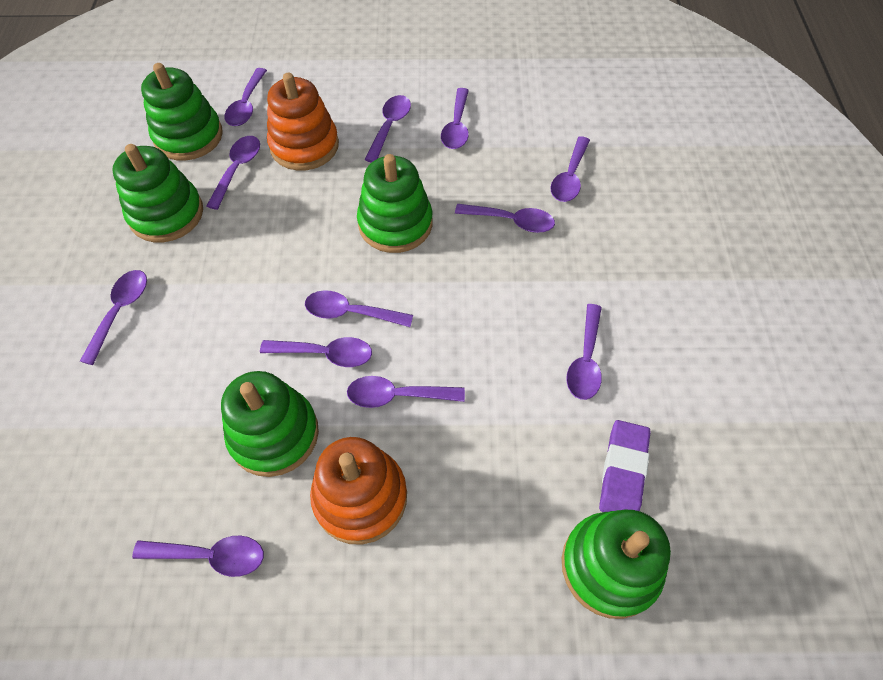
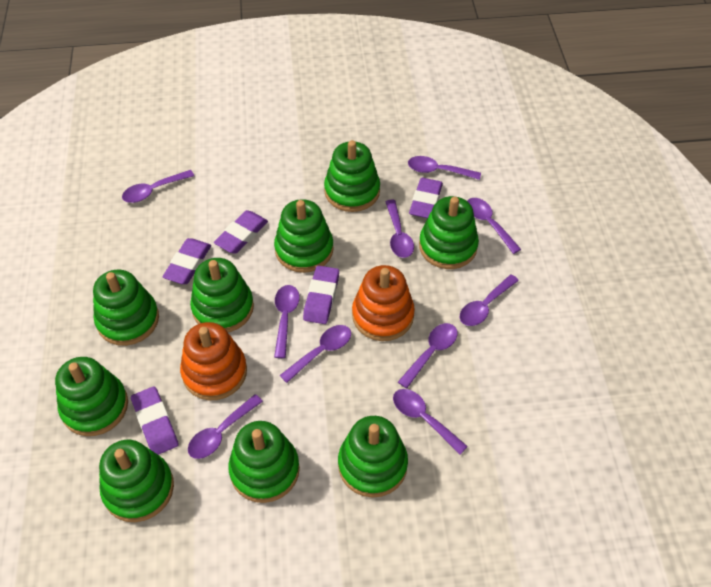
green stacking toy: [112,144,203,242] [141,63,223,161] [221,371,319,477] [357,154,432,253] [562,510,671,619] = 5 -> [55,357,128,436] [93,269,159,346] [99,440,174,522] [190,258,254,332] [228,421,300,503] [274,199,334,273] [324,140,380,212] [338,416,408,498] [419,196,479,269] = 9
purple eraser: [599,420,651,512] = 1 -> [131,386,179,455] [162,238,211,284] [214,210,268,254] [303,265,339,324] [409,178,443,218] = 5
purple spoon: [80,270,147,365] [132,535,264,577] [206,136,260,210] [225,68,267,126] [260,337,372,367] [305,290,413,327] [347,376,465,408] [364,95,411,163] [441,88,469,149] [455,204,555,233] [550,136,590,202] [566,304,602,400] = 12 -> [122,170,194,203] [188,394,263,459] [274,285,300,358] [280,325,351,383] [385,200,414,258] [393,389,468,454] [398,323,457,389] [408,156,481,180] [459,274,519,326] [467,198,521,254] = 10

